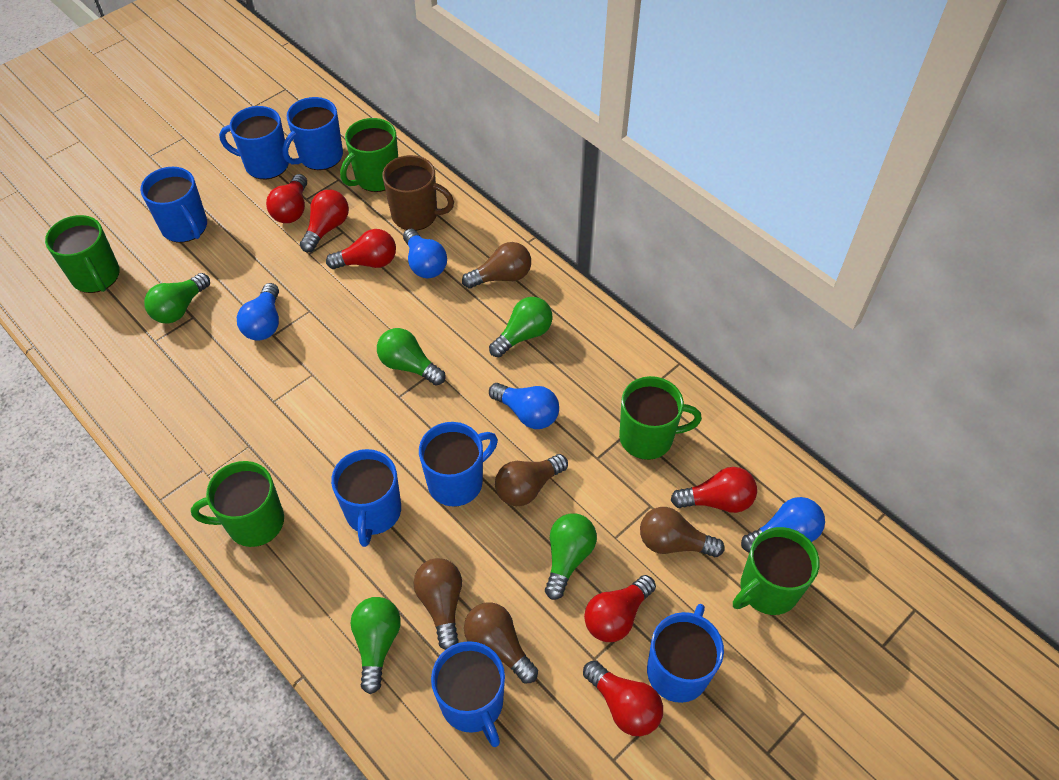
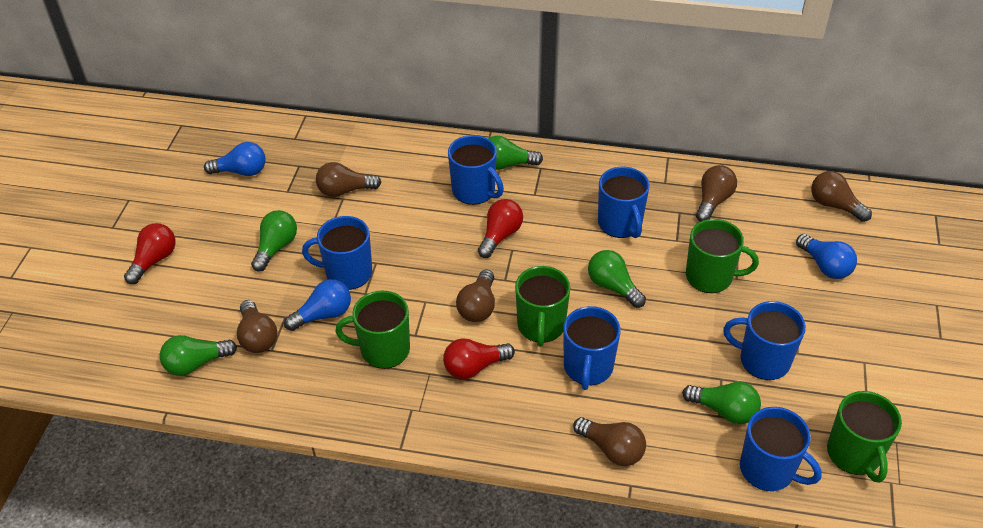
blue light bulb: [237,283,279,341] [403,229,447,278] [489,383,559,429] [741,497,825,553] = 4 -> [204,142,265,176] [284,279,351,331] [796,234,857,279] = 3
blue mug: [140,167,207,243] [219,106,289,179] [282,97,343,170] [331,449,401,547] [419,422,498,506] [431,641,505,747] [647,604,724,703] = 7 -> [302,216,372,290] [448,135,504,205] [563,306,621,390] [598,167,650,238] [723,301,806,380] [740,407,822,491] = 6
brown light bulb: [413,558,462,650] [462,242,531,289] [464,602,538,683] [495,454,568,506] [640,507,725,557] = 5 -> [237,300,277,353] [316,162,381,197] [456,269,495,322] [573,417,646,466] [696,165,737,222] [811,171,872,222] = 6
brown mug: [382,155,454,231] = 1 -> none = 0
green mug: [45,215,120,293] [191,461,284,547] [340,118,398,192] [619,376,702,460] [733,527,820,615] = 5 -> [335,291,410,369] [515,266,570,347] [686,219,759,293] [827,391,902,483] = 4
red light bulb: [266,174,307,223] [300,190,349,252] [326,229,396,269] [583,661,663,736] [584,575,656,642] [671,467,757,513] = 6 -> [124,223,176,284] [443,338,515,379] [478,199,523,258] = 3

